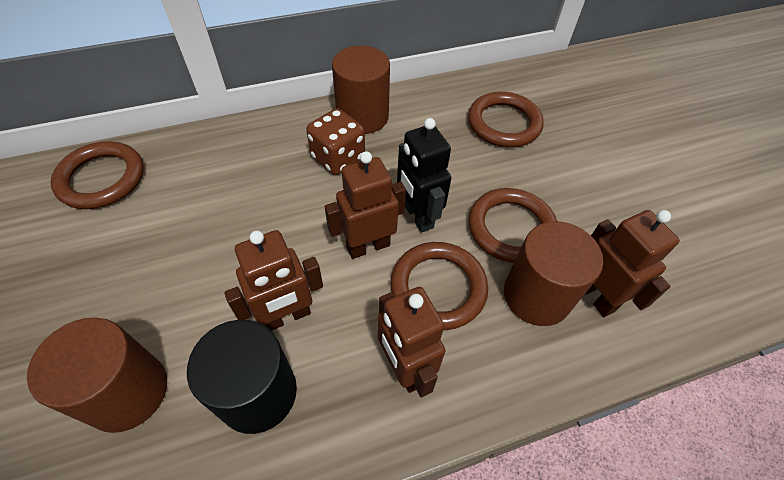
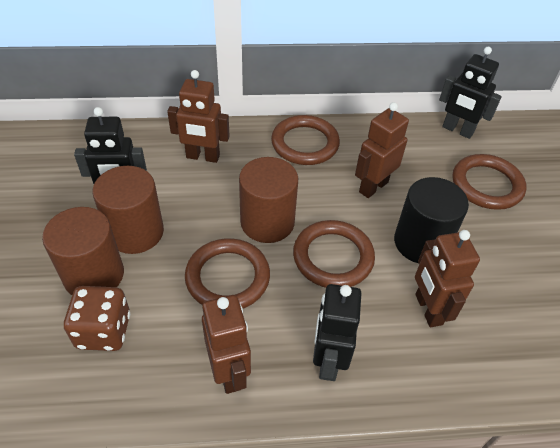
black robot: [397,118,451,233] = 1 -> [74,107,147,184] [313,284,361,381] [439,47,502,139] = 3

